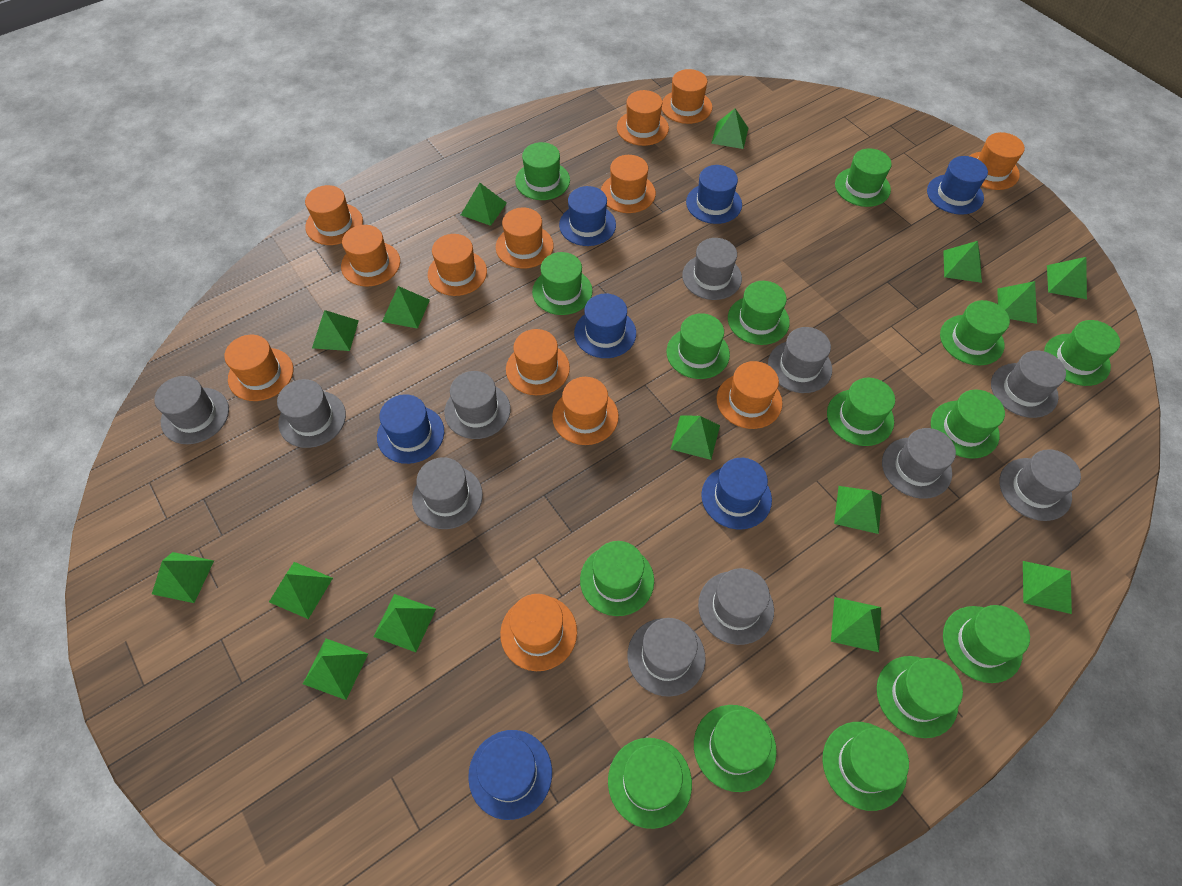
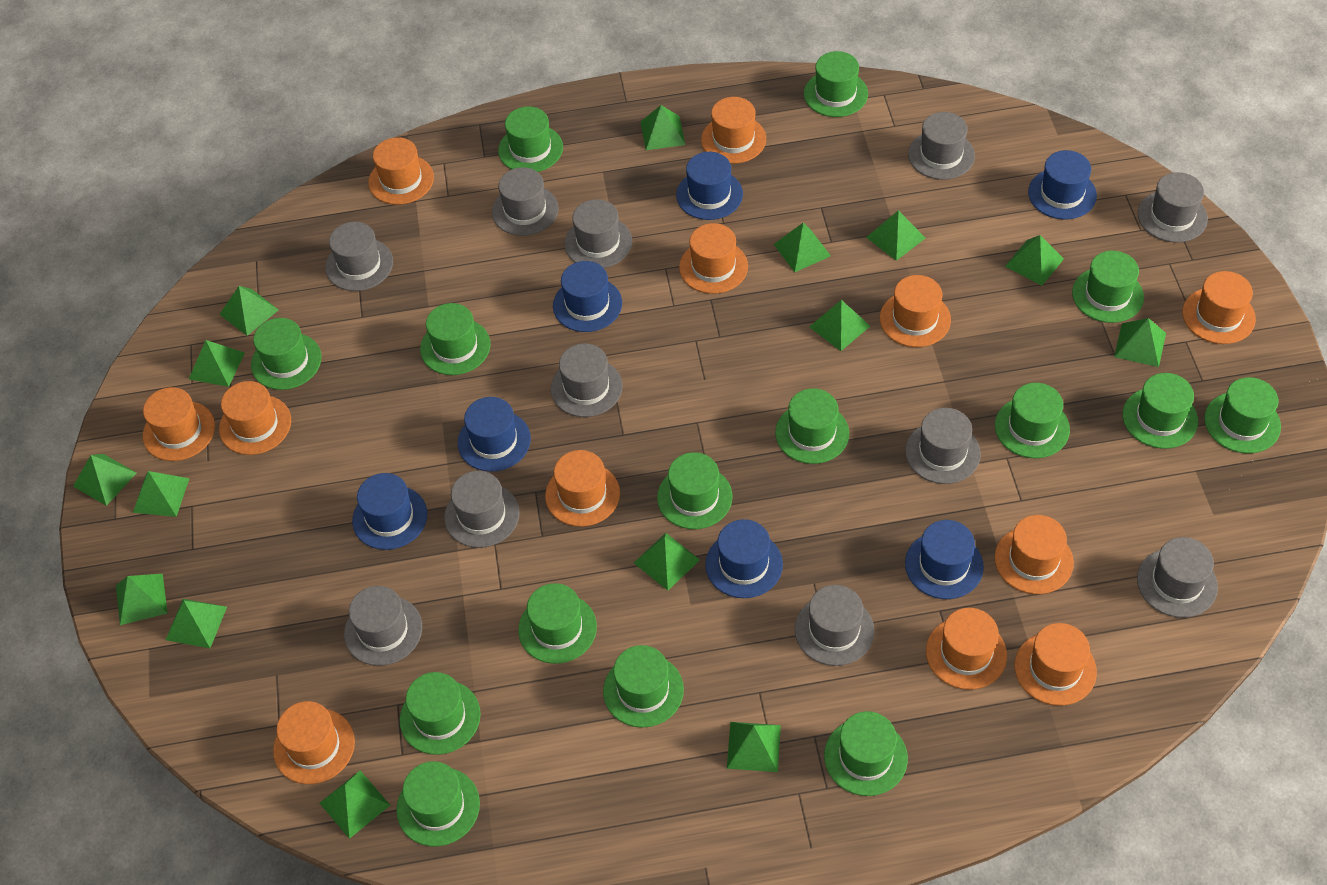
orange hat: [224,335,293,401] [305,185,363,245] [341,225,400,286] [428,234,487,296] [496,207,554,268] [500,594,577,671] [506,329,570,395] [552,377,619,445] [601,155,656,213] [617,90,669,146] [662,69,712,124] [716,361,782,429] [970,132,1025,190] = 13 -> [143,387,215,461] [219,381,291,455] [273,701,355,784] [368,137,434,205] [545,450,620,527] [679,223,748,294] [701,97,766,164] [880,275,951,347] [926,608,1007,690] [995,515,1074,594] [1015,623,1097,706] [1182,271,1256,344] = 12

